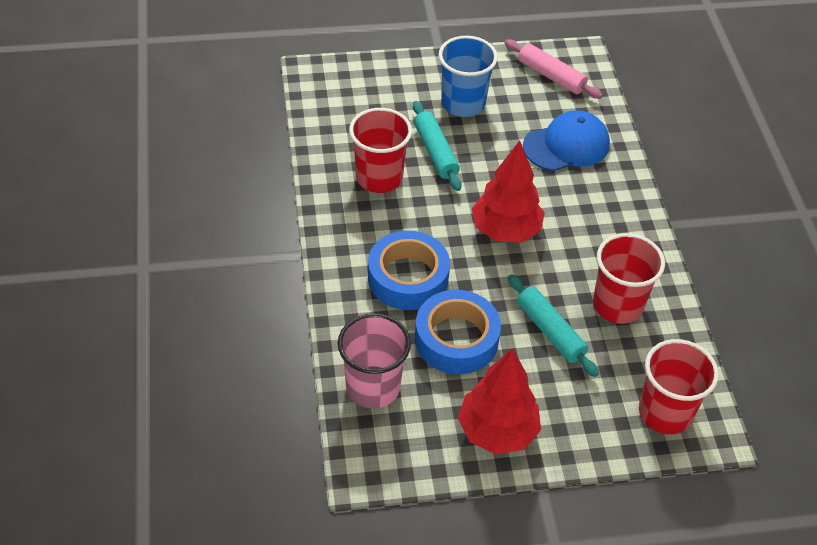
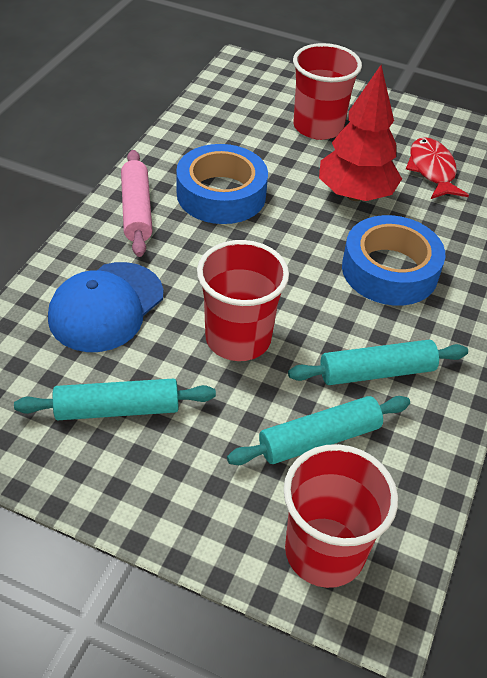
blue cup: [439,36,498,117] = 1 -> none = 0
pink cup: [338,313,411,409] = 1 -> none = 0
red fish: none = 0 -> [406,137,469,199] = 1
red tree: [458,348,541,454] [472,140,545,243] = 2 -> [319,65,402,201] = 1
turquoise rolling pin: [413,101,462,191] [508,274,599,377] = 2 -> [14,378,216,420] [227,396,410,465] [288,340,468,385] = 3

